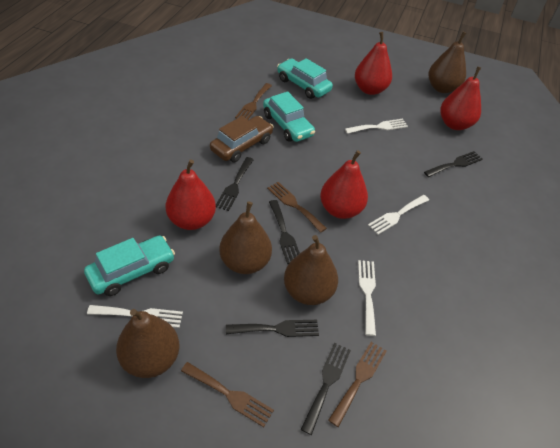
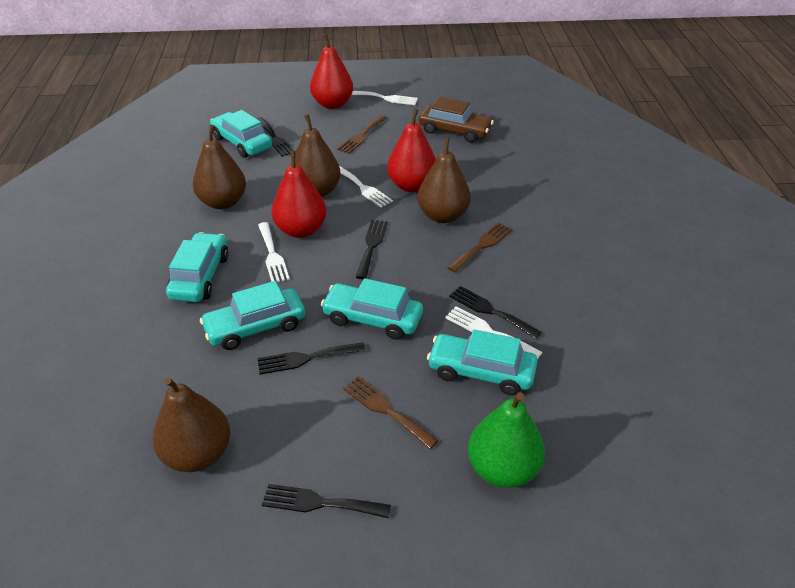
brown fork: [181,362,274,427] [235,83,272,120] [267,182,327,233] [328,342,387,427] = 4 -> [337,115,387,154] [343,376,439,449] [447,223,512,272] = 3
green pear: none = 0 -> [468,392,545,488] = 1
red pear: [166,159,216,230] [320,150,368,219] [355,32,392,95] [440,66,481,130] = 4 -> [271,151,327,238] [310,34,353,109] [387,109,436,192] = 3
turquoise car: [84,236,175,296] [263,91,315,142] [277,58,333,99] = 3 -> [166,232,229,302] [200,281,305,350] [210,110,272,158] [321,278,423,340] [427,329,538,395] = 5

